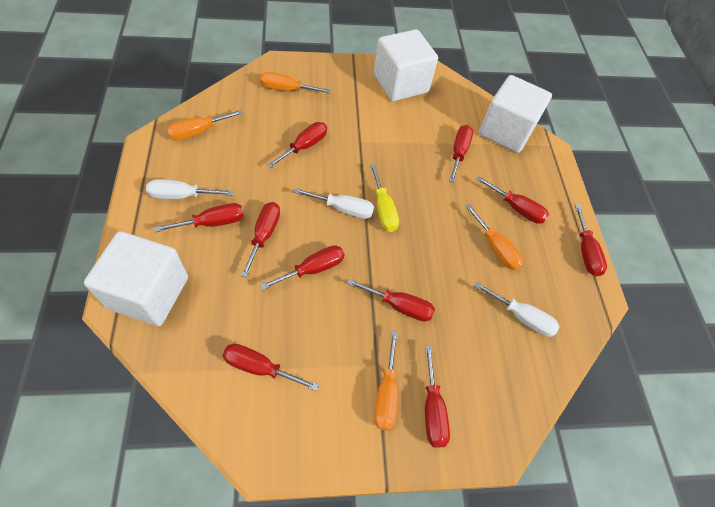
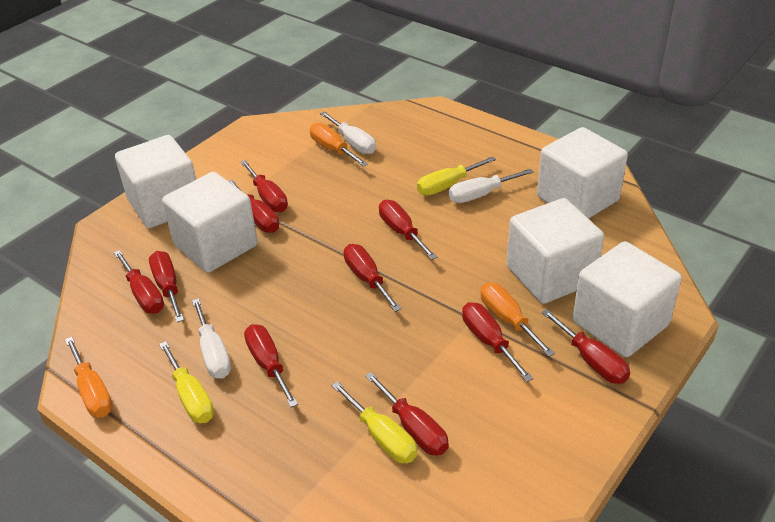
orange screwdriver: [167,110,243,140] [260,72,331,94] [374,331,398,430] [465,204,524,270] = 4 -> [65,337,113,417] [310,123,368,167] [481,283,555,357] = 3
white cube: [84,231,188,326] [374,29,438,101] [479,75,552,153] = 3 -> [115,135,196,228] [162,172,258,273] [507,198,604,304] [537,127,628,219] [573,241,682,357] = 5
yellow screwdriver: [370,164,399,232] = 1 -> [159,341,214,423] [331,381,417,463] [417,156,496,195] = 3

